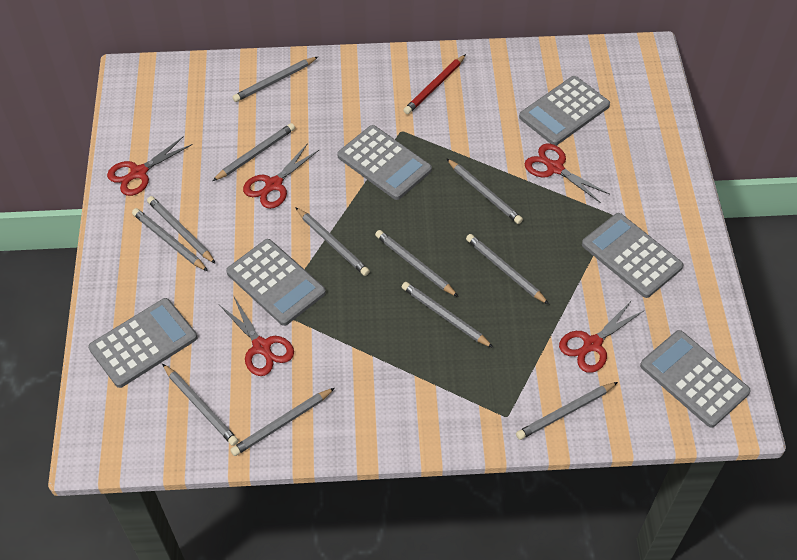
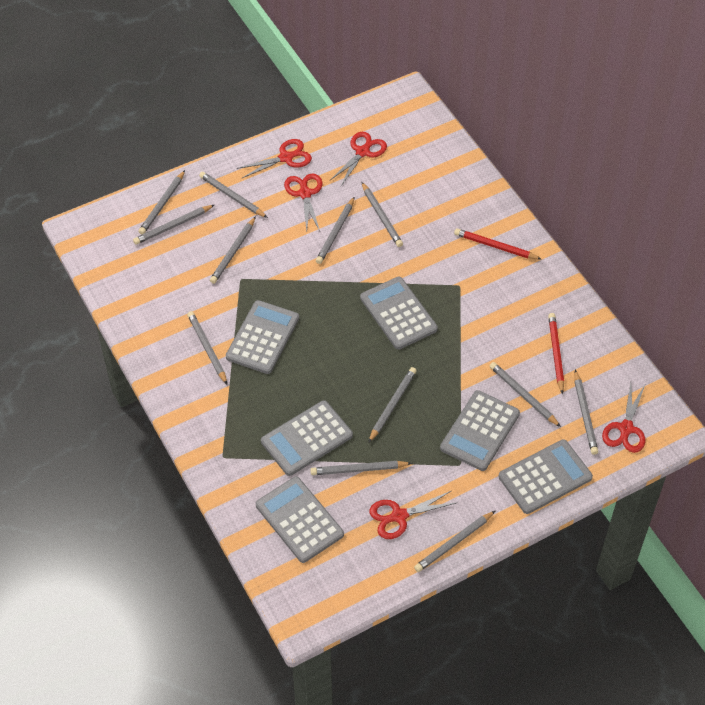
red pencil: [403,54,466,114] = 1 -> [454,228,541,260] [548,313,564,394] = 2

